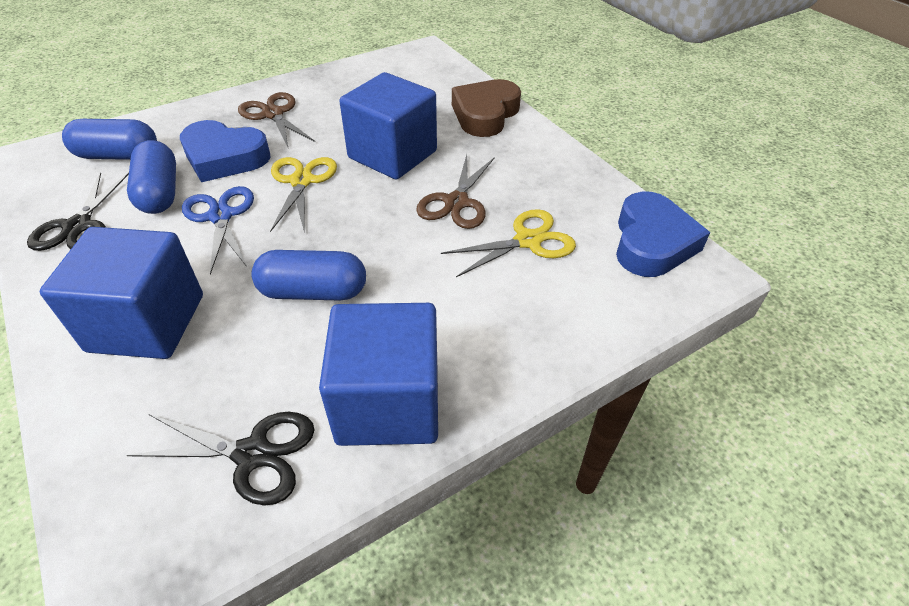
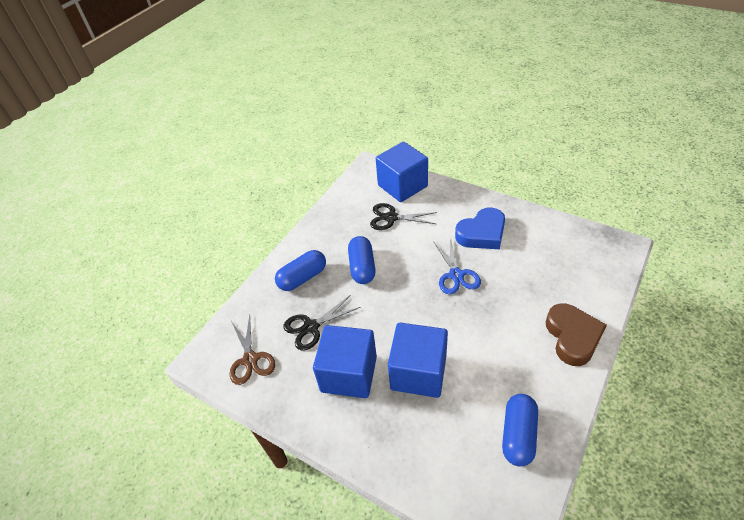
blue heart: [180,120,271,182] [616,191,710,277] = 2 -> [455,208,505,249] = 1
brown scissors: [238,92,315,147] [416,155,495,229] = 2 -> [230,315,275,385] = 1
yellow scissors: [270,157,337,233] [441,209,576,277] = 2 -> none = 0

